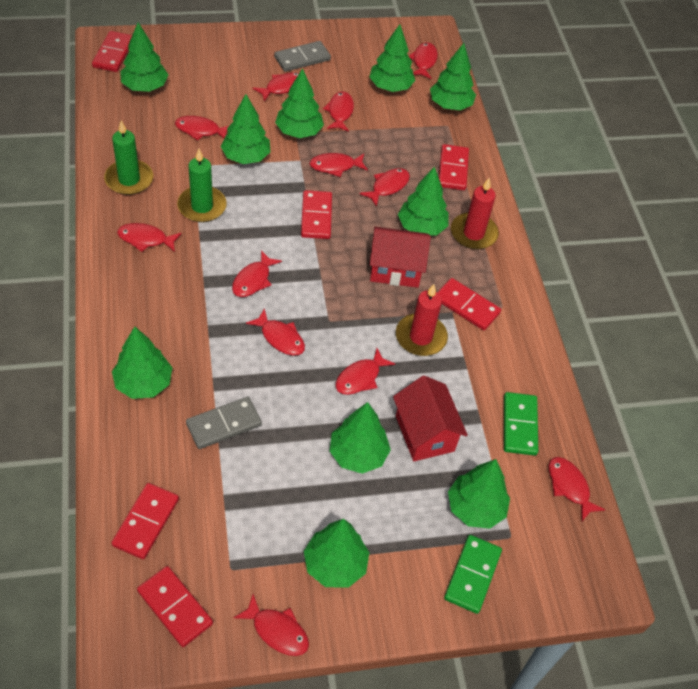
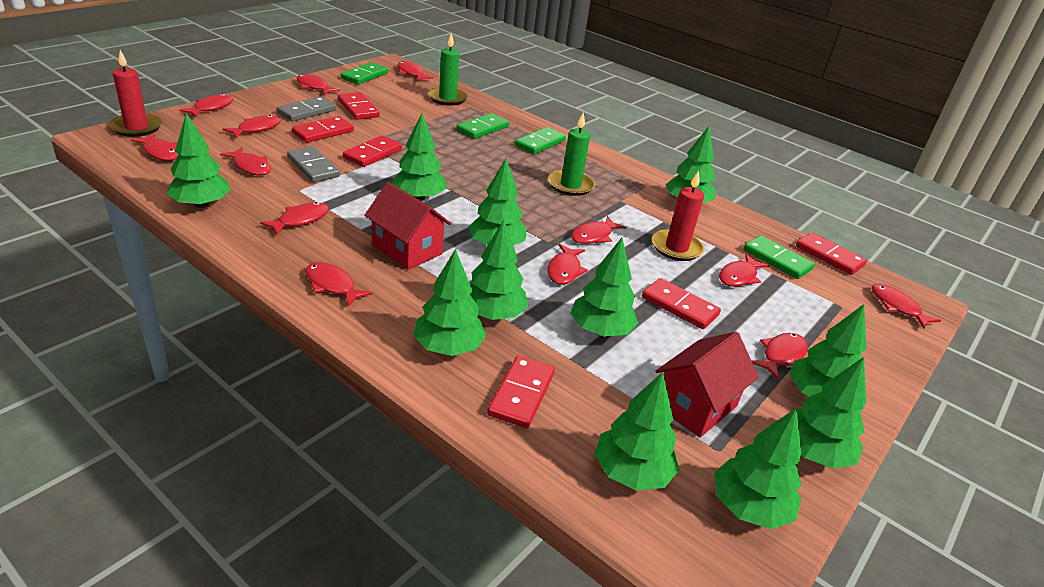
green domino: [444,535,502,614] [504,392,538,456] = 2 -> [340,62,388,85] [456,113,509,139] [515,127,566,154] [743,235,815,279] = 4
green tree: [112,326,173,399] [120,22,168,92] [221,94,271,164] [275,68,324,138] [304,519,369,588] [330,402,391,474] [369,24,415,92] [398,166,449,236] [430,43,476,110] [448,459,510,529] = 10 -> [166,113,231,208] [392,113,446,201] [413,249,487,356] [468,159,527,246] [470,220,528,320] [570,238,638,337] [594,372,679,491] [665,126,716,203] [714,408,801,529] [789,304,866,396] [797,357,866,469] = 11
red fish: [117,223,182,252] [175,116,229,141] [232,250,282,297] [234,594,309,656] [246,308,305,356] [253,73,299,102] [309,153,368,177] [323,91,354,132] [336,348,395,395] [359,168,410,207] [409,42,438,79] [548,457,605,521] = 12 -> [131,133,179,161] [179,94,233,117] [220,147,271,175] [222,115,281,138] [260,202,329,235] [297,74,340,95] [305,262,373,306] [397,61,433,81] [547,244,588,285] [571,216,626,244] [719,254,769,287] [752,333,808,379] [872,284,941,329] = 13

